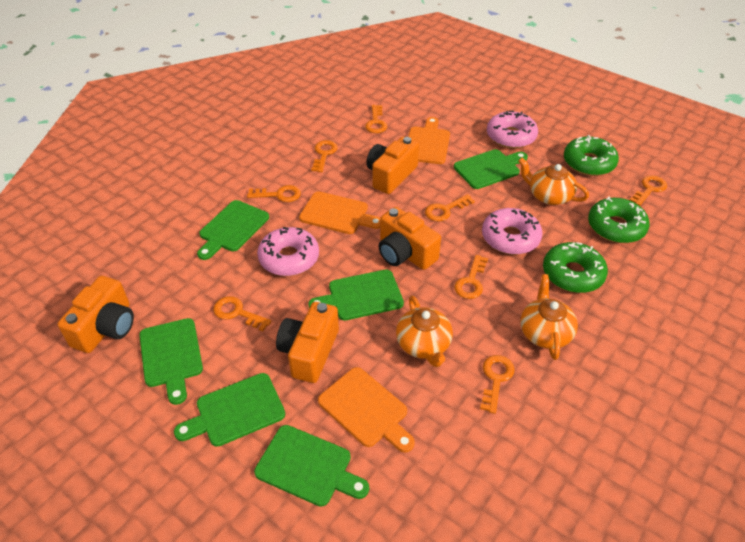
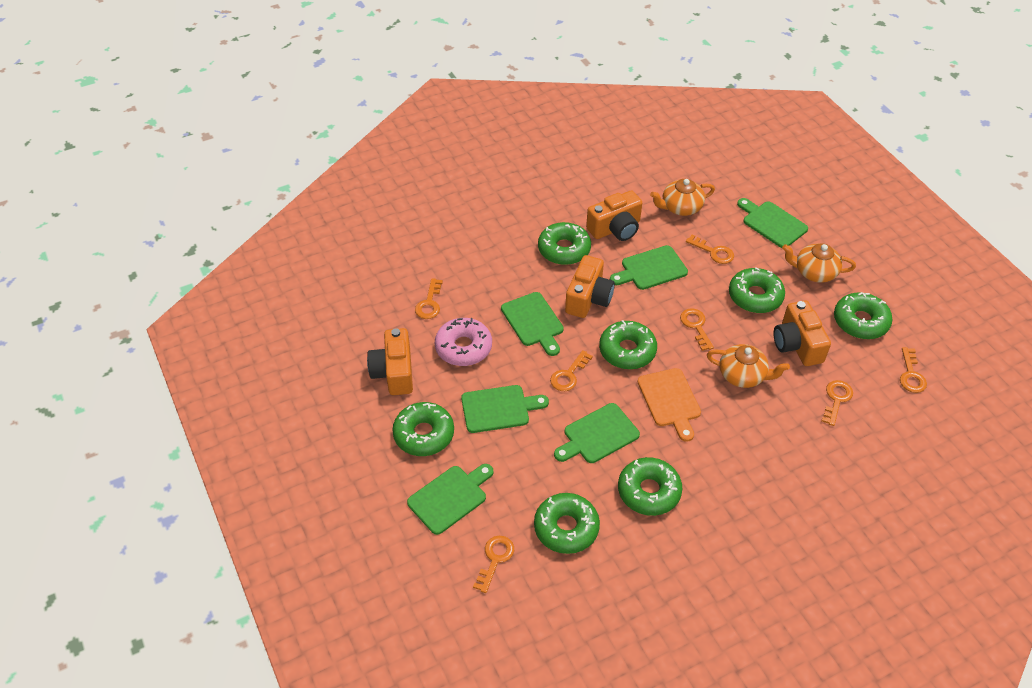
green donut: [543,242,608,293] [564,135,619,176] [588,197,649,243] = 3 -> [392,402,454,456] [534,493,600,554] [538,222,591,265] [599,320,657,369] [618,457,682,516] [729,268,785,313] [834,292,892,339] = 7
orange cutting board: [299,191,380,234] [318,367,415,453] [408,117,450,164] = 3 -> [638,368,701,442] = 1
orange key: [213,296,271,331] [247,185,301,202] [311,140,338,172] [365,105,387,133] [425,194,475,222] [454,255,488,299] [480,355,515,414] [629,175,667,206] = 8 -> [415,278,443,319] [473,536,514,593] [550,350,593,391] [680,308,714,351] [686,234,734,264] [821,380,853,426] [900,347,927,393] = 7
pink donut: [257,227,319,276] [482,208,543,255] [487,111,538,148] = 3 -> [435,318,492,366] = 1

